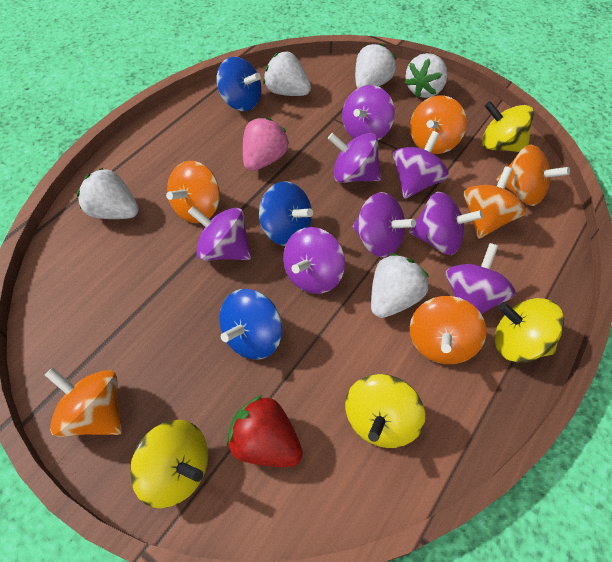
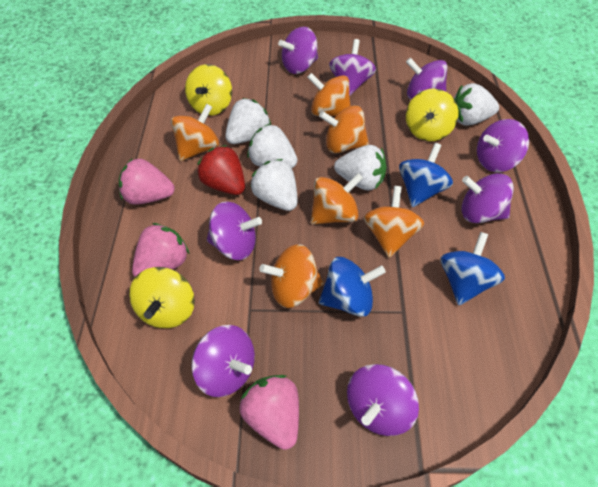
pink strawberry: [243,118,289,171] = 1 -> [119,158,175,205] [132,223,189,277] [239,375,299,450] = 3
yellow spinning top: [130,420,208,508] [345,374,425,448] [482,101,534,152] [495,298,564,362] = 4 -> [129,267,195,328] [185,64,232,116] [406,88,458,141] = 3

